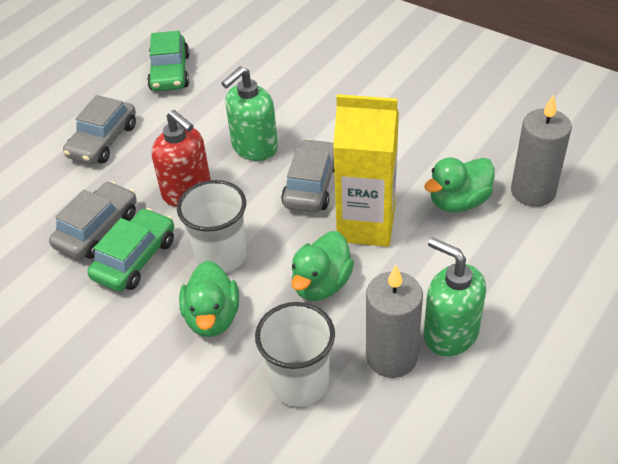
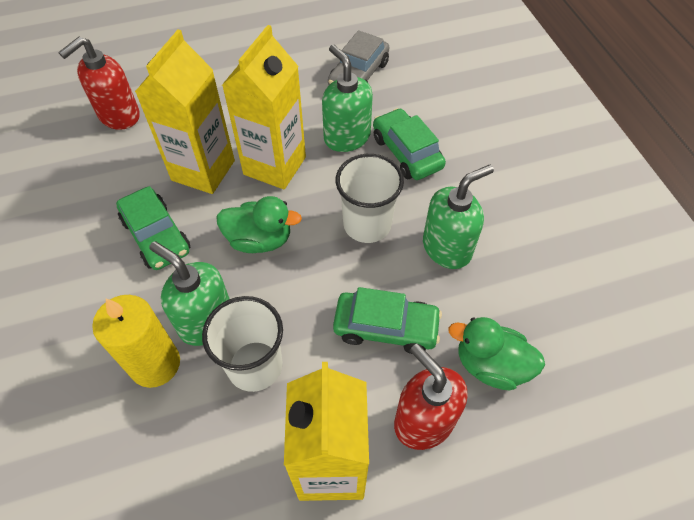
green car: [87,208,174,292] [147,31,190,91] = 2 -> [116,186,190,270] [333,287,442,354] [373,108,446,180] = 3
green duck: [179,261,239,337] [291,231,354,301] [424,157,495,212] = 3 -> [216,196,302,253] [448,317,545,390] = 2
green soap dispenser: [222,66,278,161] [424,237,486,356] = 2 -> [149,241,230,346] [322,45,373,152] [423,165,494,269] = 3
grey candle: [366,265,423,378] [511,94,572,207] = 2 -> none = 0
grey car: [49,181,136,260] [63,95,136,164] [281,139,334,212] = 3 -> [328,30,389,85] = 1
red soap dispenser: [152,110,211,207] = 1 -> [58,37,140,130] [394,344,467,450] = 2
yellow candle: none = 0 -> [92,295,180,388] = 1
yellow carton: [333,94,399,247] = 1 -> [135,30,235,194] [222,25,306,189] [284,362,369,501] = 3

